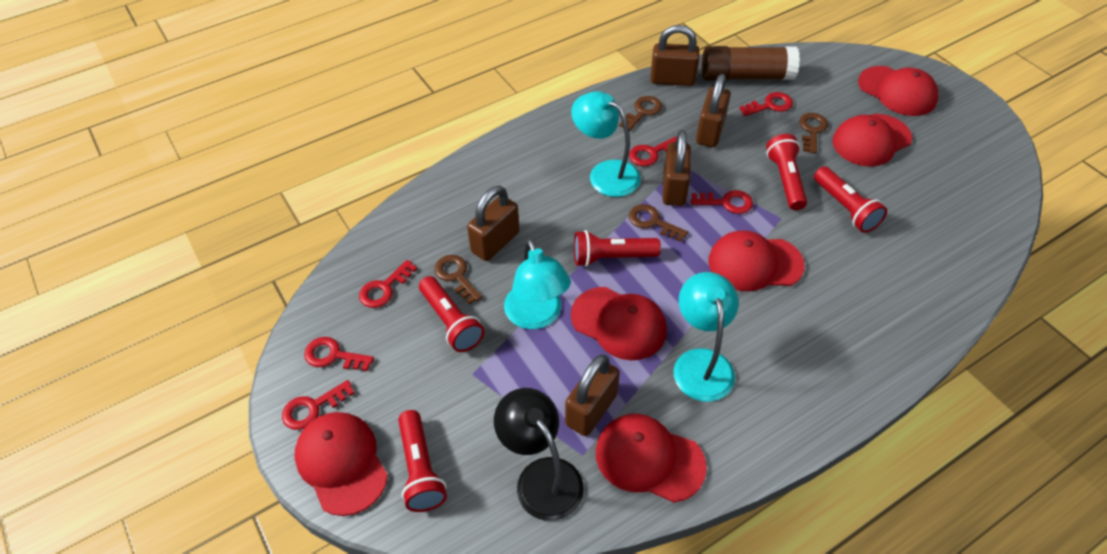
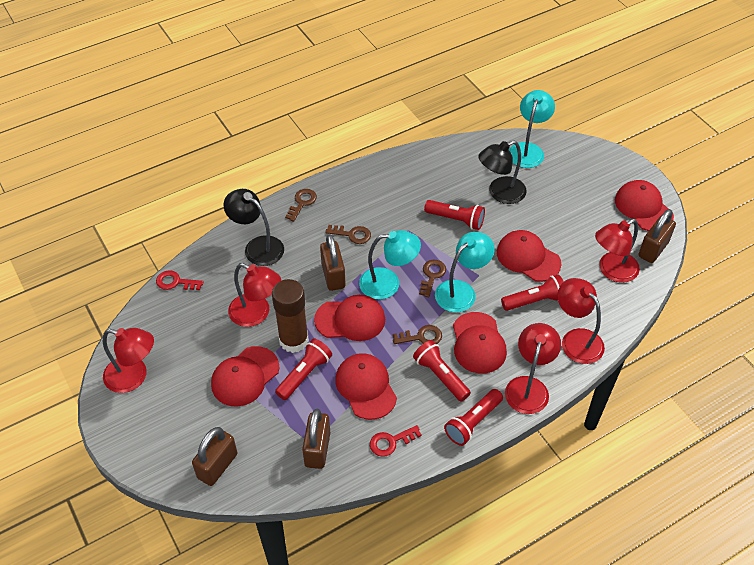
black lamp: [494,388,584,521] = 1 -> [224,189,284,266] [478,140,527,204] = 2
brown padlock: [467,185,519,261] [565,354,620,436] [650,25,700,86] [662,130,691,206] [696,74,731,147] = 5 -> [192,427,237,486] [302,409,330,469] [320,234,346,291] [638,209,676,263] = 4
red key: [282,380,354,430] [304,337,374,371] [359,260,417,308] [629,136,677,166] [691,190,753,214] [739,92,793,116] = 6 -> [156,270,204,290] [370,425,422,457] = 2
red lamp: none = 0 -> [103,328,154,393] [228,263,281,327] [505,323,561,414] [557,278,605,364] [595,219,640,283] = 5

